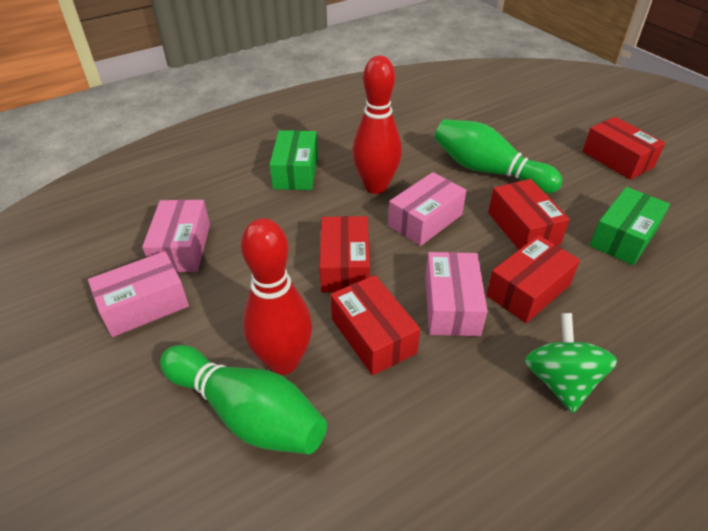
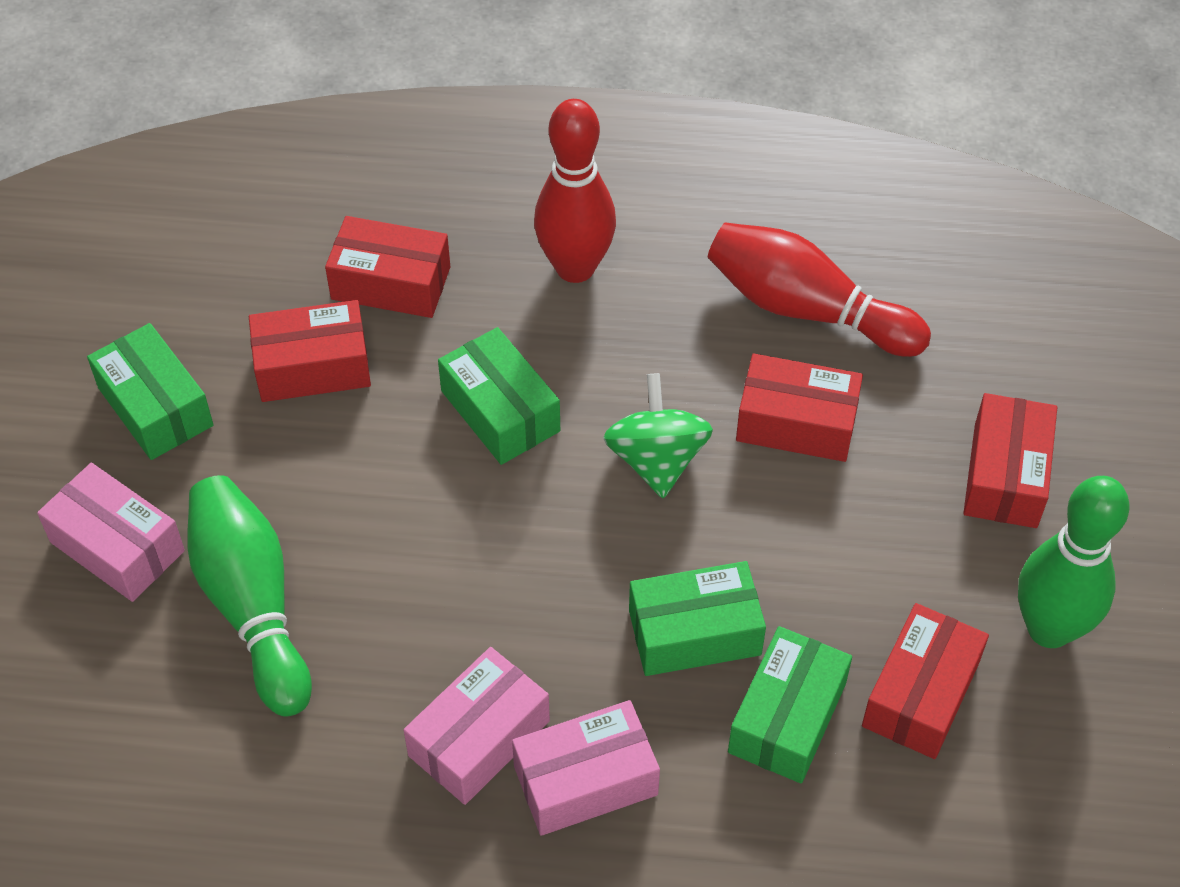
green box: [269,130,318,190] [589,187,670,265] = 2 -> [87,323,214,460] [438,327,560,465] [629,561,766,676] [728,626,852,783] = 4
pink box: [88,251,189,337] [142,200,210,272] [388,172,466,246] [425,252,488,336] = 4 -> [37,463,185,602] [404,647,550,805] [512,700,660,836] = 3

